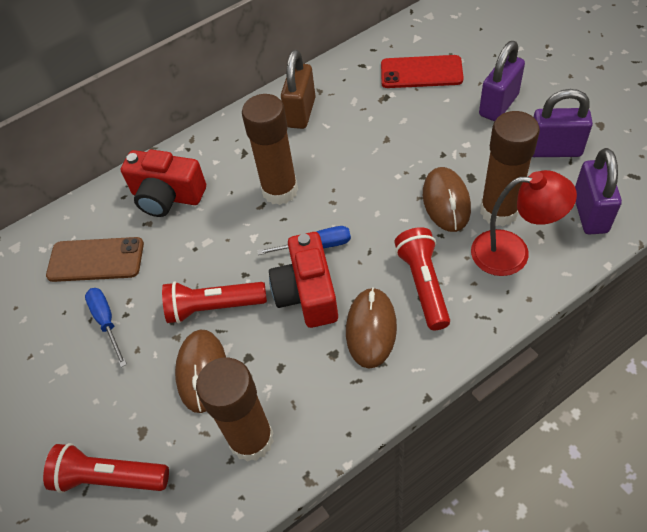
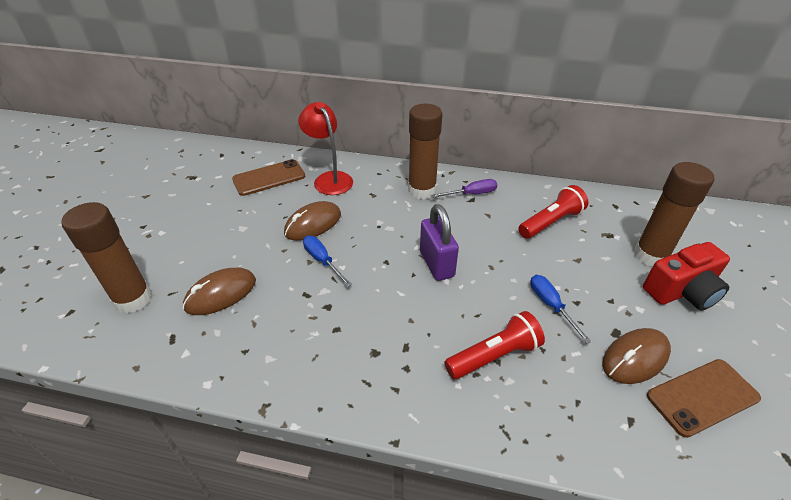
brown padlock: [281,50,316,129] = 1 -> none = 0
brown phone: [46,237,144,282] = 1 -> [232,159,305,196] [647,359,761,438] = 2
purple padlock: [479,41,525,121] [532,89,593,157] [575,148,622,234] = 3 -> [420,204,459,281] = 1
purple screwdriver: none = 0 -> [431,179,497,198] = 1
red camera: [121,149,206,217] [269,232,338,328] = 2 -> [643,242,730,311] = 1
red flashlight: [43,443,169,493] [162,281,267,324] [394,227,450,330] = 3 -> [444,311,545,379] [518,185,588,239] = 2
red phone: [381,55,464,88] = 1 -> none = 0

